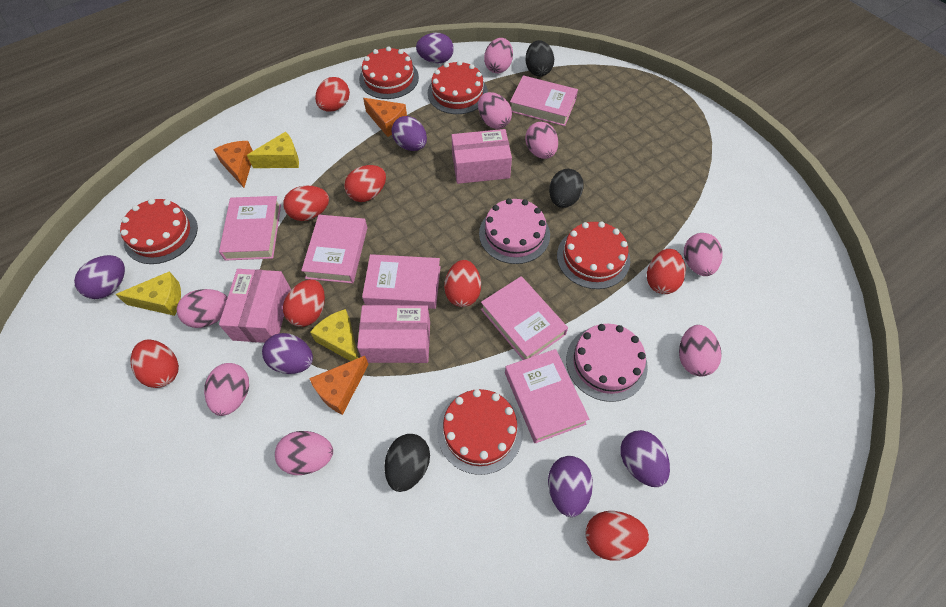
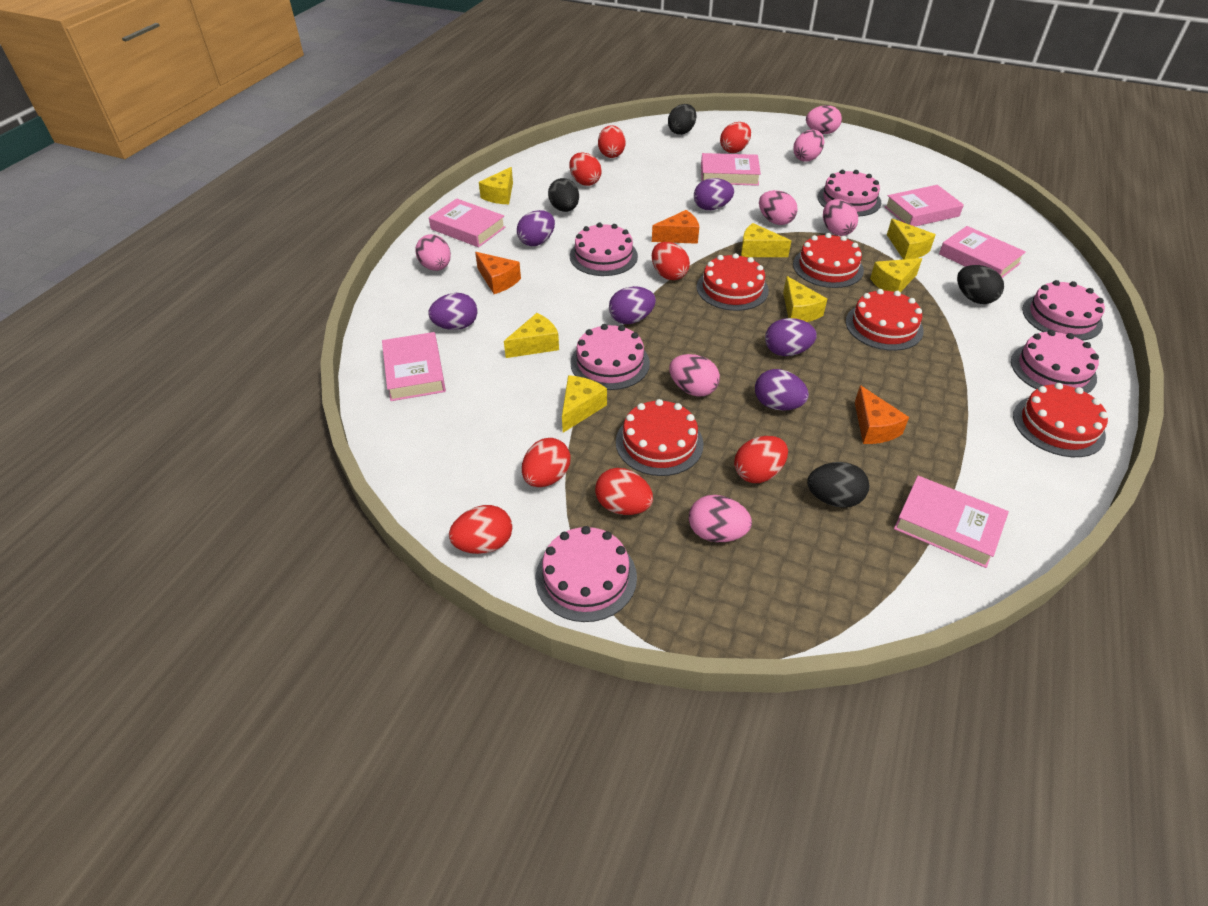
black egg: [385,434,430,492] [525,40,554,76] [549,169,584,208] = 3 -> [548,178,579,212] [668,104,696,135] [807,462,869,508] [957,265,1004,304] = 4
pink box: [219,269,291,343] [357,305,430,363] [452,129,512,184] = 3 -> none = 0
pink cake: [479,198,550,264] [566,324,648,402] = 2 -> [535,526,637,622] [570,223,638,276] [570,324,650,390] [818,170,881,217] [1011,330,1099,393] [1022,280,1105,341] = 6
pink egg: [177,289,228,328] [204,363,249,416] [275,431,333,475] [478,92,512,129] [484,38,513,73] [525,122,558,159] [679,325,722,376] [684,233,723,276] = 8 -> [415,234,451,271] [669,354,720,396] [689,495,752,542] [759,190,798,225] [793,130,824,162] [806,105,842,134] [823,199,858,236] = 7
yellow cheese: [115,271,181,316] [247,132,299,168] [310,309,358,361] = 3 -> [479,167,513,204] [504,313,559,358] [562,375,607,433] [741,223,791,257] [783,276,827,322] [870,258,922,292] [887,218,936,259] = 7

